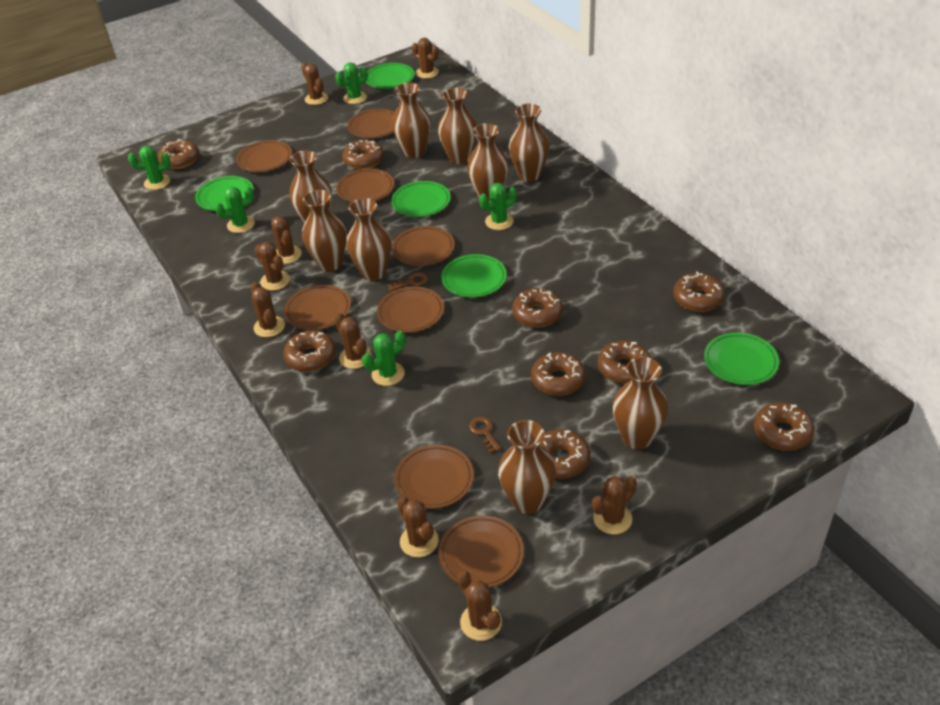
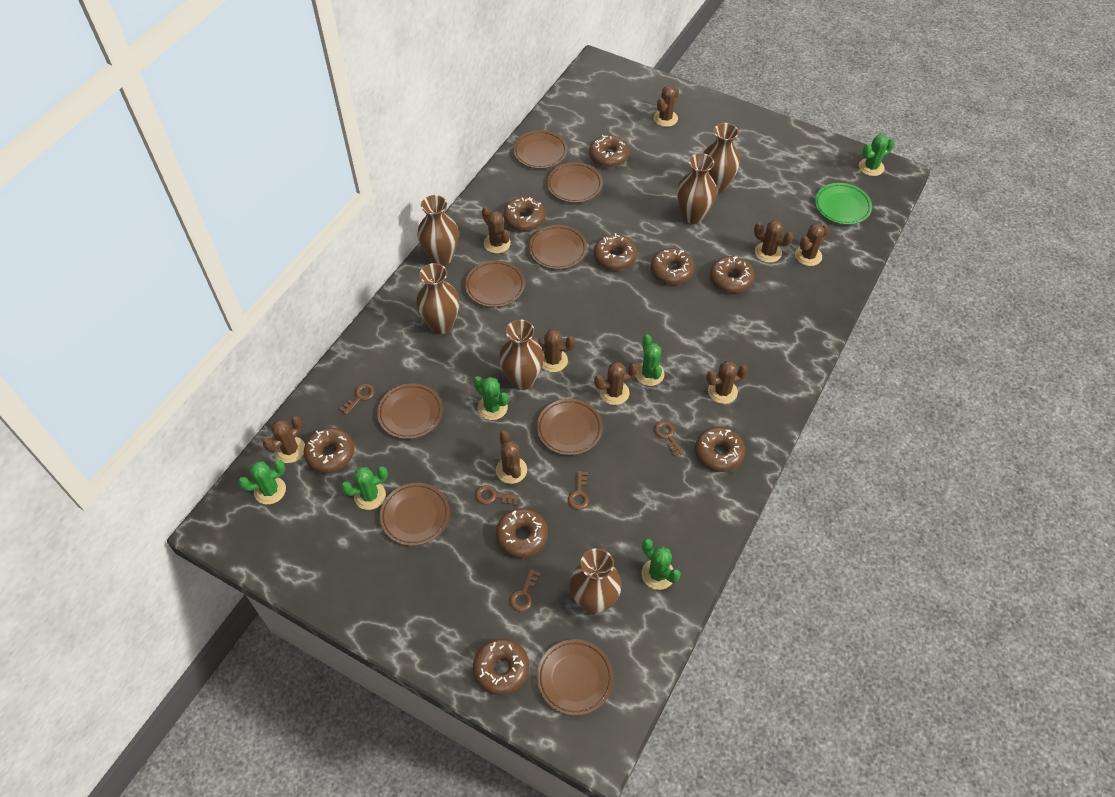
brown key: [387,272,428,291] [469,417,501,453] = 2 -> [339,384,375,415] [475,485,519,506] [510,569,540,612] [568,471,589,510] [654,421,684,457] = 5
brown vase: [290,151,332,223] [302,190,347,271] [346,198,391,281] [392,83,431,158] [438,88,477,164] [467,123,509,201] [498,420,556,514] [509,104,549,182] [613,357,668,449] = 9 -> [416,263,460,334] [418,195,459,266] [499,320,544,390] [570,548,622,615] [677,153,717,224] [704,123,740,193] = 6
green cactus: [128,146,171,190] [214,186,255,233] [335,62,367,104] [362,331,406,386] [479,183,517,230] = 5 -> [238,460,286,504] [341,467,388,510] [473,376,509,420] [635,334,664,386] [641,539,681,590] [859,134,895,176] = 6
green plate: [195,176,253,211] [366,63,415,89] [391,181,451,217] [441,254,507,298] [704,332,779,385] = 5 -> [815,183,872,225] = 1

